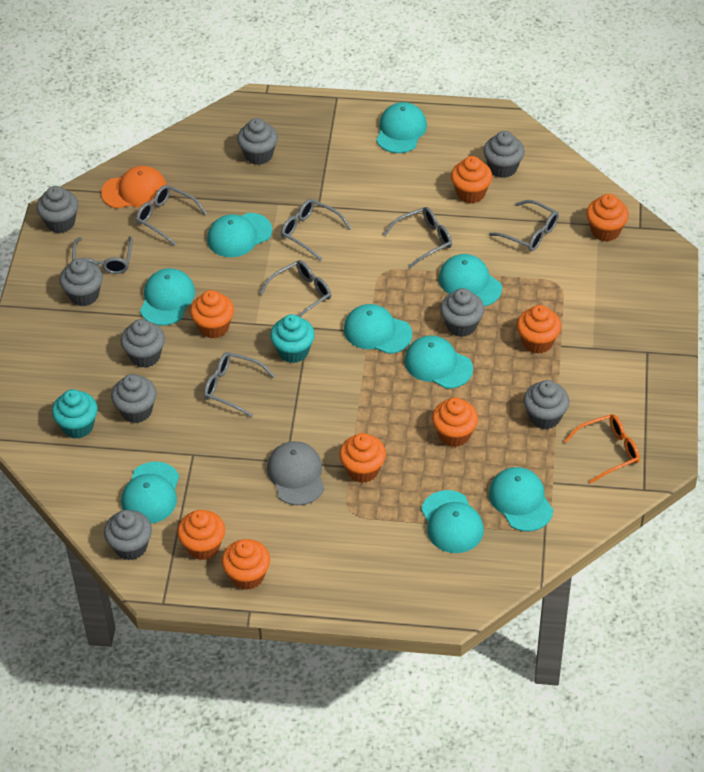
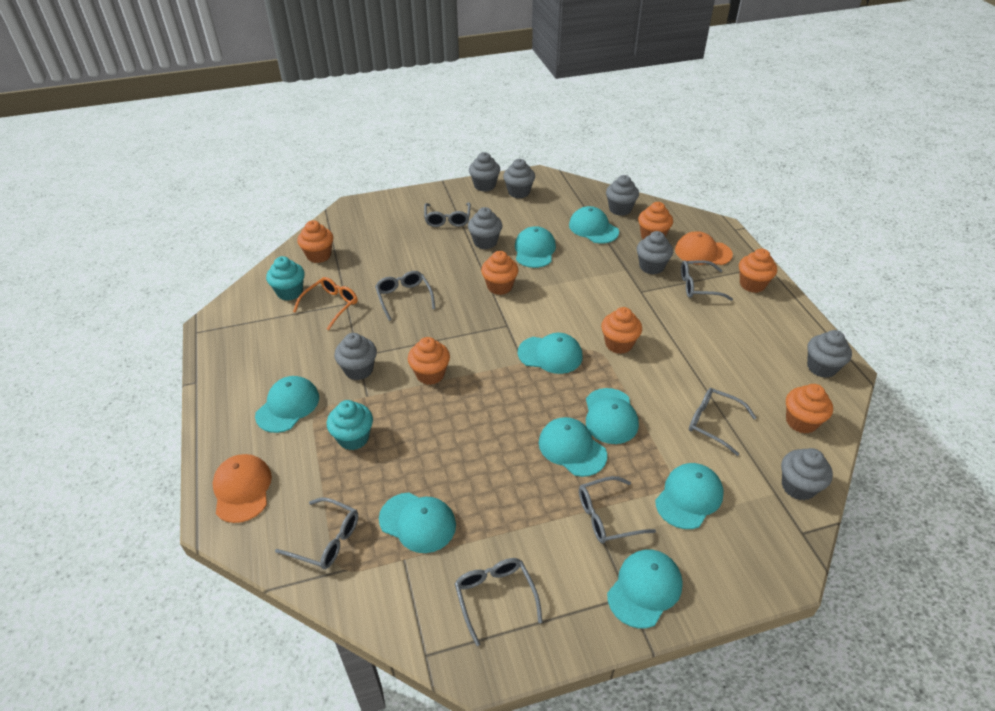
grey cap: [267,441,325,505] = 1 -> none = 0
grey cupcake: [37,186,78,233] [59,258,103,306] [104,510,152,560] [111,374,157,423] [121,319,165,368] [237,118,278,165] [440,288,484,337] [483,131,525,178] [524,380,569,429] = 9 -> [334,333,377,380] [468,207,503,249] [469,152,500,192] [503,159,535,198] [606,175,639,216] [637,231,673,274] [781,448,833,501] [807,330,852,378] = 8
orange cap: [101,166,167,209] = 1 -> [213,454,272,523] [675,231,733,265] = 2
orange cupcake: [177,510,225,560] [190,290,234,339] [222,539,270,590] [339,433,386,483] [432,397,478,447] [451,156,492,203] [517,305,561,354] [586,194,629,242] = 8 -> [297,220,333,263] [408,337,450,385] [481,251,518,295] [601,307,642,354] [638,202,673,239] [739,249,777,293] [786,384,833,434] = 7

